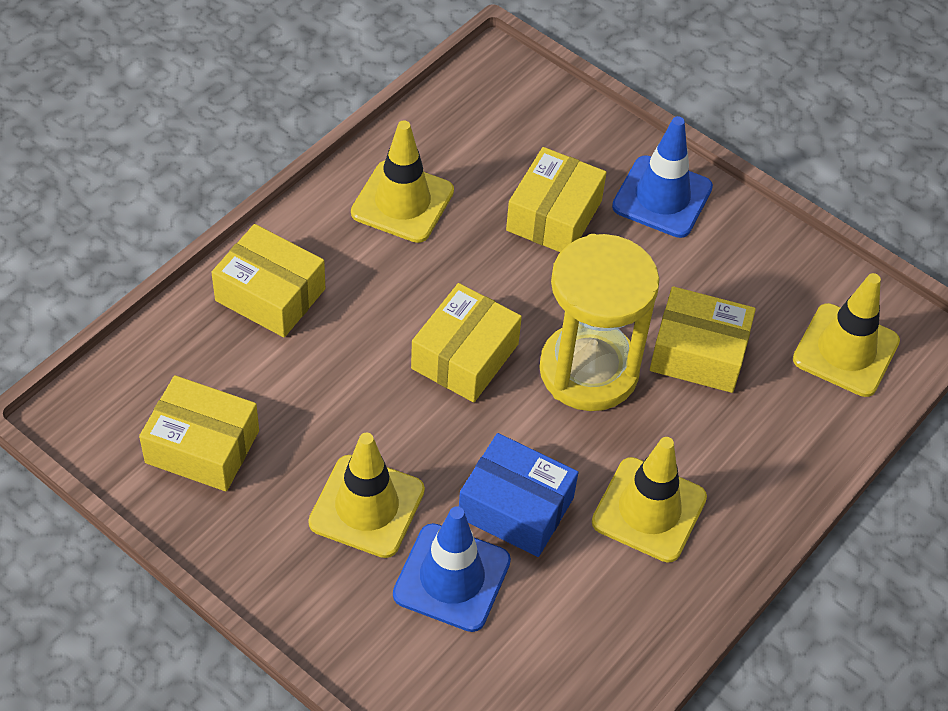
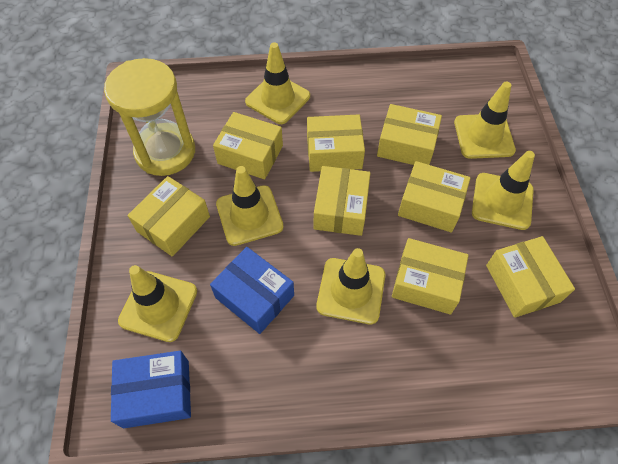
blue box: [459,433,578,557] = 1 -> [111,351,191,428] [210,247,294,334] = 2
blue traffic cone: [393,506,511,632] [612,116,713,238] = 2 -> none = 0
yellow box: [139,375,259,492] [211,224,325,337] [411,283,522,402] [506,147,607,252] [650,287,756,393] = 5 -> [127,176,210,257] [213,112,283,179] [307,114,365,172] [313,166,370,236] [377,104,442,165] [392,238,469,315] [398,161,470,233] [486,236,575,318] = 8
yellow traffic cone: [308,433,425,558] [351,120,454,243] [592,437,707,563] [793,273,900,397] = 4 -> [118,265,197,342] [216,166,284,246] [245,42,310,124] [316,248,385,324] [454,82,516,159] [472,151,535,230] = 6

